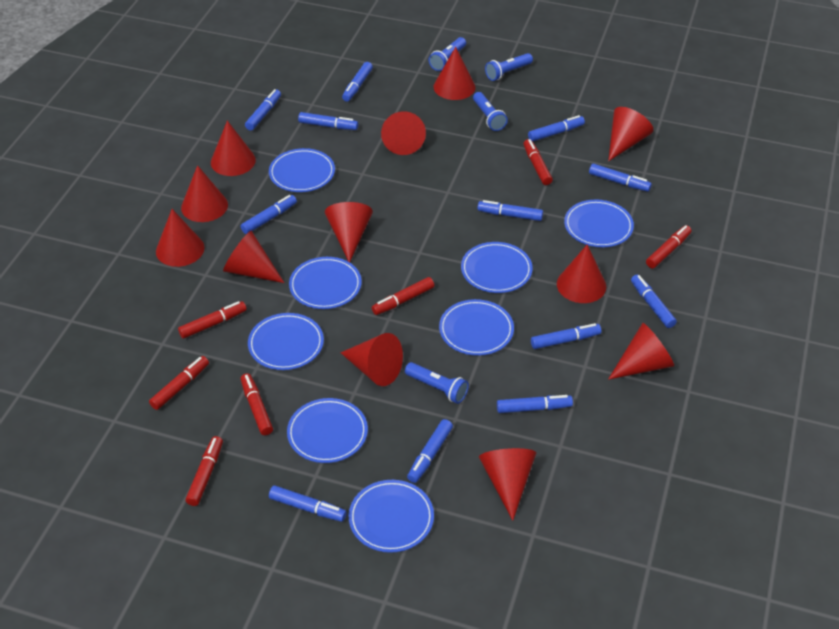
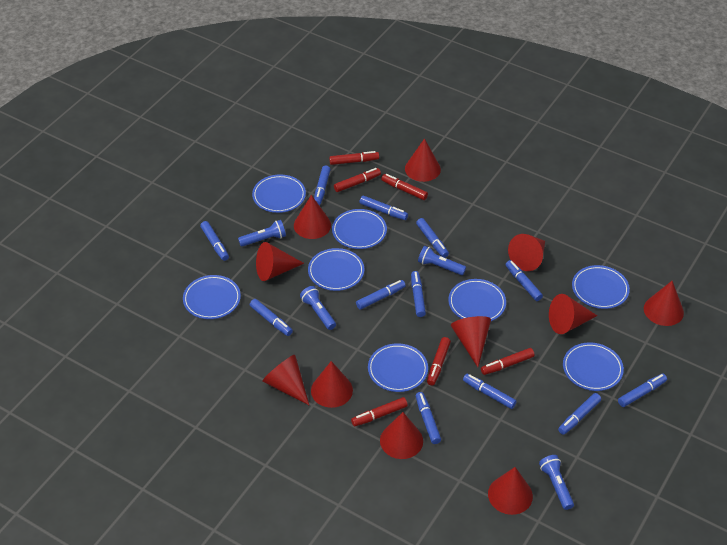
red cone: [156,209,204,267] [181,165,228,222] [211,121,256,176] [223,231,284,283] [325,202,373,262] [340,333,403,386] [381,111,426,155] [434,47,476,100] [479,448,536,521] [557,245,606,303] [608,107,653,161] [608,323,674,380] = 12 -> [256,242,304,281] [262,355,309,405] [294,195,331,239] [311,361,353,408] [380,412,423,459] [405,138,441,182] [451,316,491,367] [488,467,533,515] [508,234,545,271] [549,294,597,334] [644,281,684,326] = 11
red marker: [149,356,209,410] [178,301,247,339] [186,436,223,506] [241,373,273,435] [372,277,434,315] [524,139,553,185] [646,225,691,268] = 7 -> [329,151,379,165] [334,168,381,192] [351,397,408,426] [381,174,428,200] [427,337,451,385] [481,348,535,375] = 6

